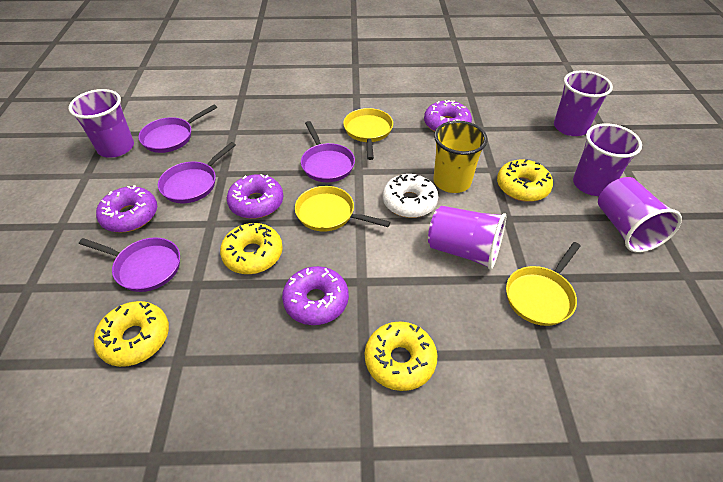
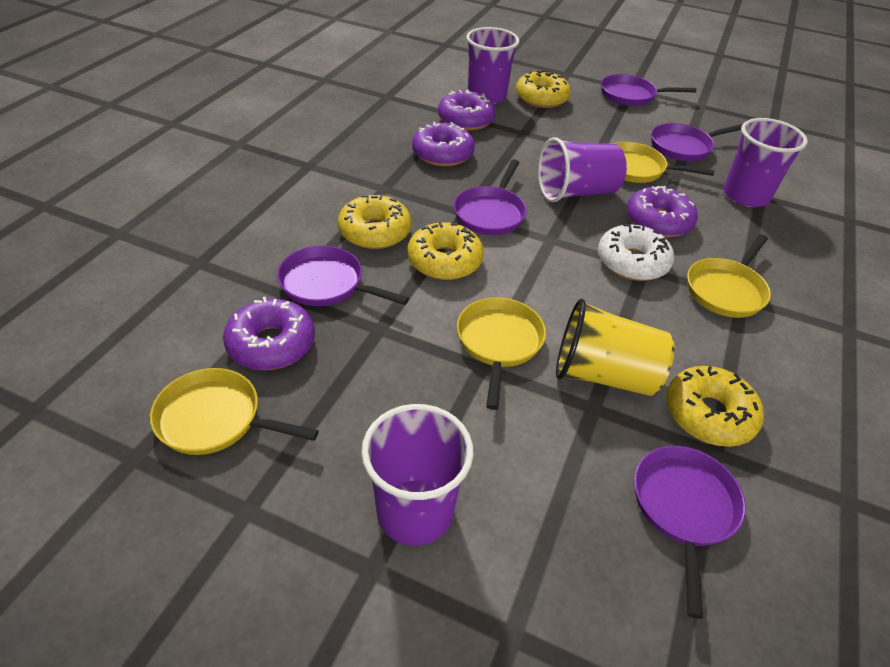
purple cup: [69,89,134,158] [428,206,506,270] [554,70,613,136] [573,123,642,196] [598,177,682,252] = 5 -> [361,404,474,546] [466,27,519,104] [538,137,627,202] [723,118,808,207] = 4
purple pan: [79,237,180,292] [138,104,217,153] [158,142,236,203] [301,121,355,182] = 4 -> [277,245,409,306] [454,159,527,235] [601,74,696,106] [634,446,746,619] [651,123,743,161] = 5
yellow pan: [295,186,390,231] [343,108,393,160] [506,242,581,326] = 3 -> [150,368,319,455] [457,297,546,410] [612,142,714,183] [687,234,771,318] = 4

